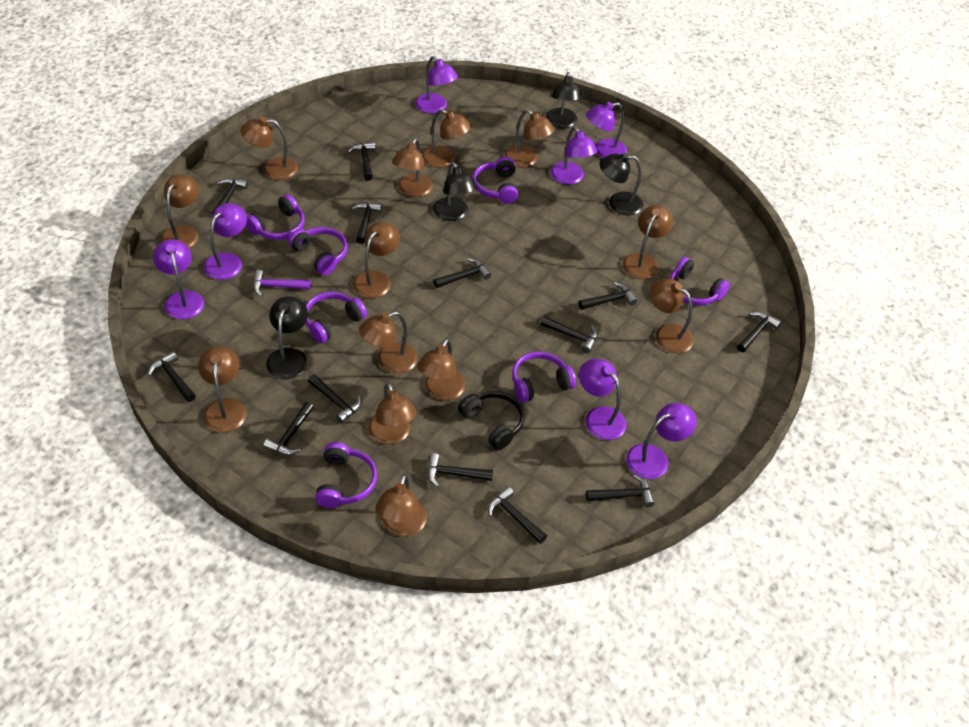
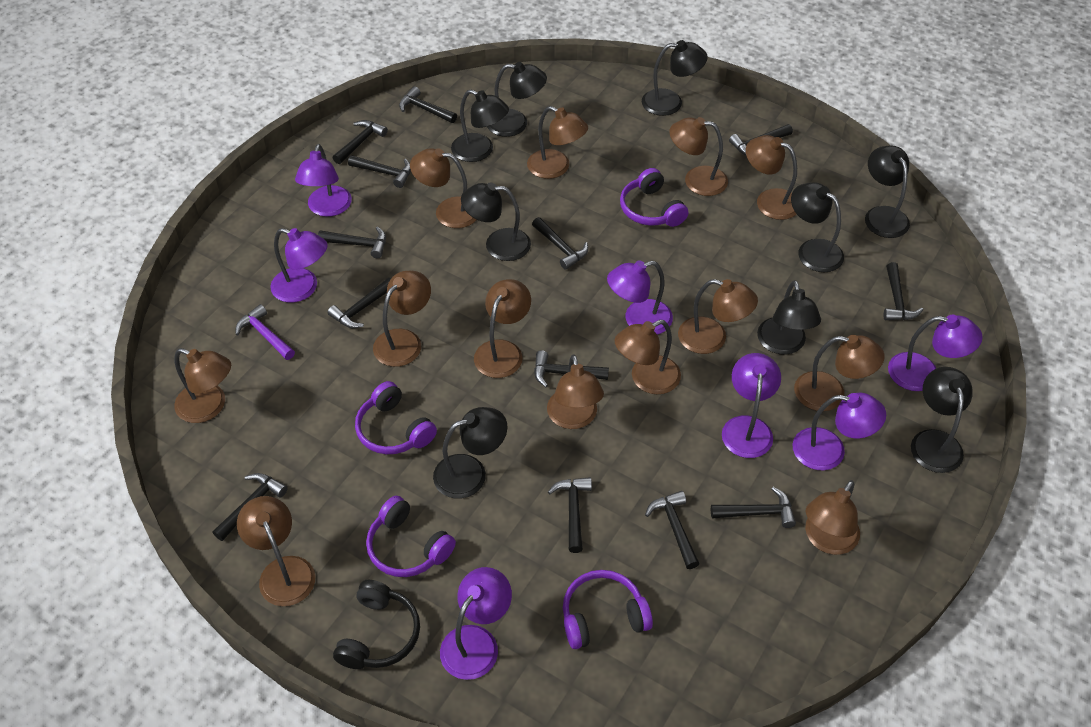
black lamp: [266,296,308,379] [433,162,477,221] [546,72,582,129] [600,153,643,216] = 4 -> [433,407,507,499] [451,90,509,162] [461,182,531,261] [487,62,547,137] [642,40,708,116] [757,280,821,355] [791,182,844,272] [865,145,910,238] [911,367,973,473] = 9
purple headphones: [246,194,305,240] [288,227,347,275] [305,292,367,344] [315,442,377,508] [473,157,519,204] [512,351,576,403] [670,257,730,306] = 7 -> [355,381,437,454] [366,496,456,577] [563,570,653,649] [620,168,688,227] = 4

